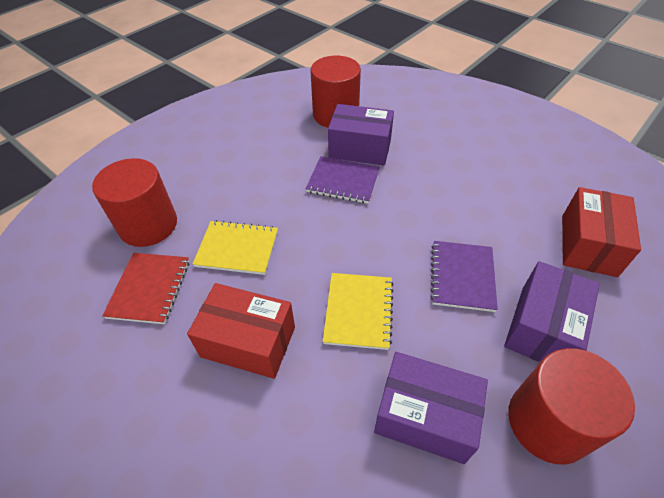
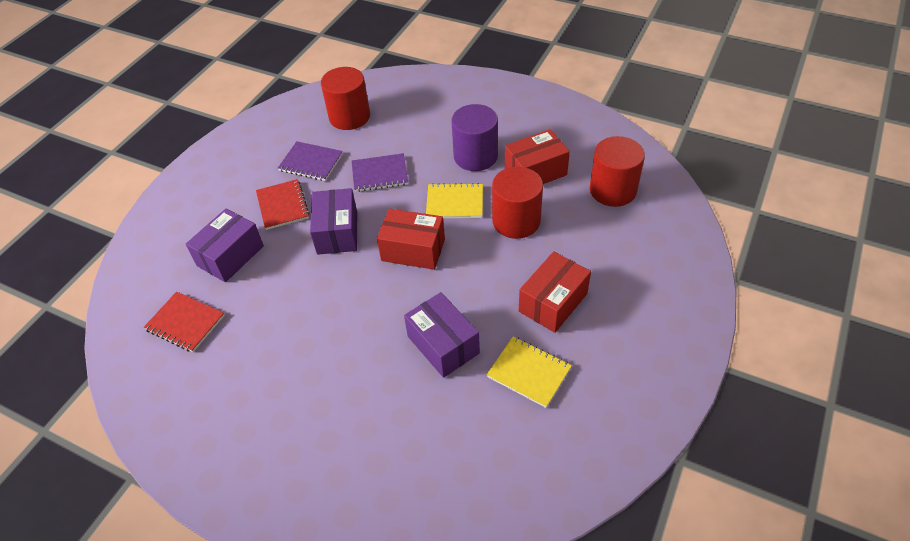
purple cylinder: none = 0 -> [451,104,498,171] = 1
red box: [187,283,295,379] [562,187,641,277] = 2 -> [377,208,445,270] [505,129,570,184] [519,251,591,333] = 3
red notebook: [102,253,189,324] = 1 -> [144,292,225,352] [256,179,309,230] = 2

